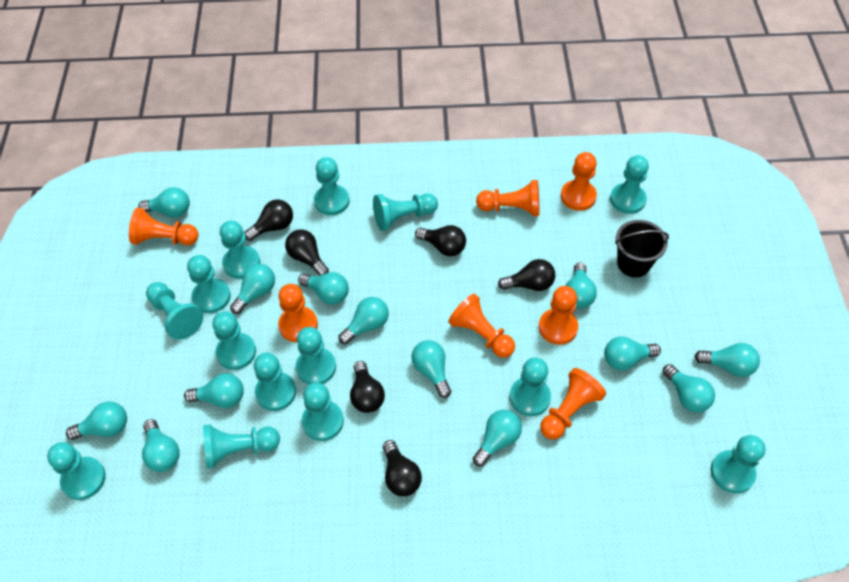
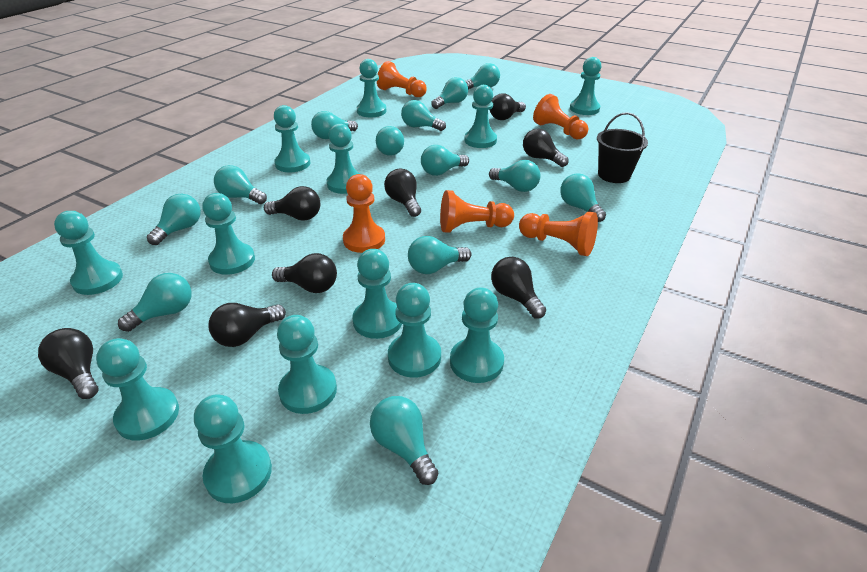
black light bulb: [244,200,293,241] [285,229,329,276] [350,361,385,413] [383,440,422,496] [415,225,466,256] [498,259,556,291] = 6 -> [38,328,98,399] [209,303,286,347] [264,186,320,221] [272,253,337,293] [384,168,421,217] [490,93,526,120] [491,257,546,318] [523,129,569,167] = 8
orange pawn: [129,208,198,246] [278,284,318,342] [448,293,515,358] [476,180,539,216] [539,286,578,345] [540,368,606,440] [561,152,597,211] = 7 -> [343,174,385,253] [377,61,427,97] [440,190,514,233] [519,212,598,256] [533,94,588,140] = 5
turquoise pawn: [47,442,106,500] [146,282,203,340] [187,255,231,313] [203,425,280,469] [212,311,256,370] [220,221,260,279] [254,352,296,411] [296,327,336,385] [302,382,344,441] [314,157,350,215] [373,193,438,231] [509,358,551,416] [610,155,649,214] [711,435,765,493] = 14 -> [54,211,123,295] [96,338,179,441] [194,395,272,503] [202,193,255,275] [274,105,310,172] [277,315,337,414] [326,123,360,194] [352,249,402,339] [357,59,386,117] [388,283,441,378] [450,287,504,383] [465,85,497,148] [570,57,601,115] = 13

